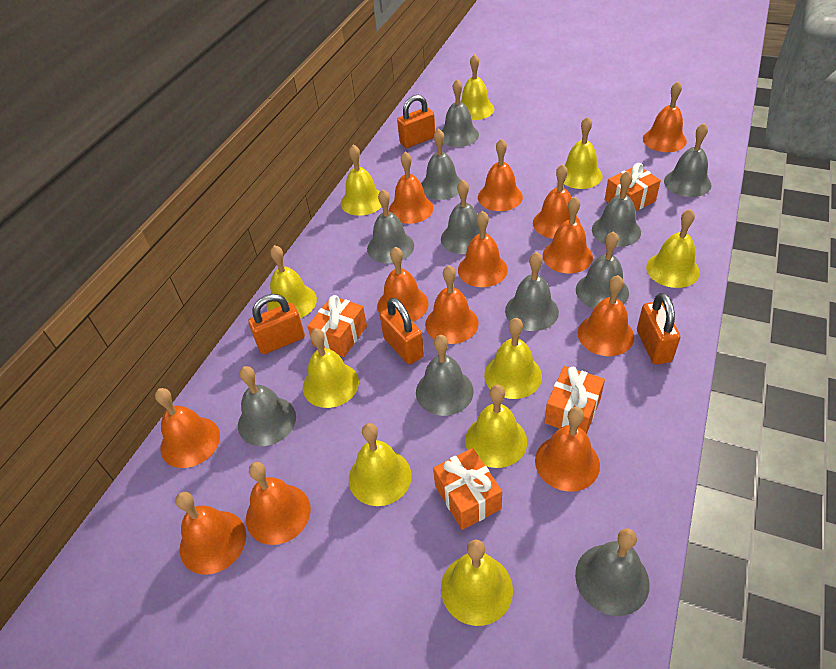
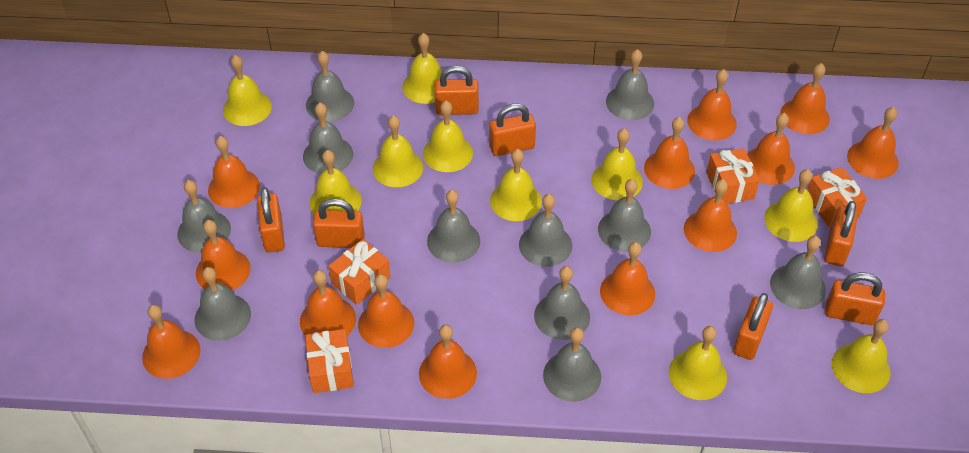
orange padlock: [248,294,305,354] [380,298,424,364] [397,95,435,148] [637,293,680,364] = 4 -> [257,187,285,253] [313,198,365,248] [434,66,479,115] [489,103,536,156] [733,293,773,360] [824,201,858,266] [825,272,885,325] = 7

